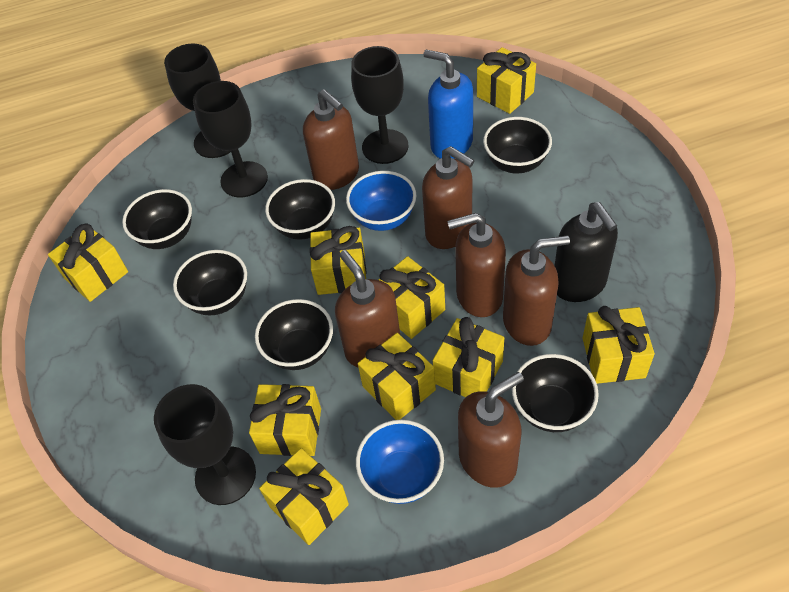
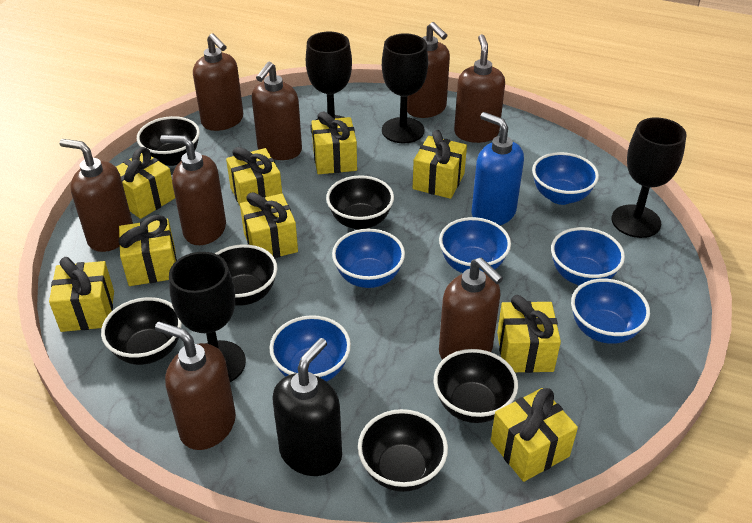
blue bowl: [346,171,416,231] [356,420,444,504] = 2 -> [270,315,351,382] [332,229,405,288] [439,217,511,273] [532,152,599,205] [551,227,625,286] [571,279,650,344] = 6
brown soap dispenser: [303,89,359,190] [335,250,400,367] [422,146,475,249] [447,213,506,317] [458,372,524,488] [503,235,570,346] = 6 -> [60,139,133,252] [155,322,236,450] [160,135,226,245] [193,33,243,131] [252,62,302,160] [407,22,450,118] [439,257,503,360] [454,34,505,143] = 8

